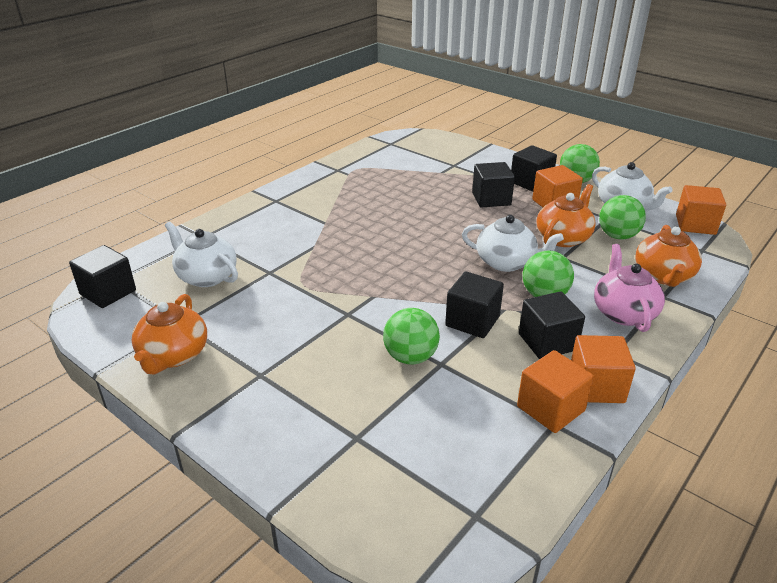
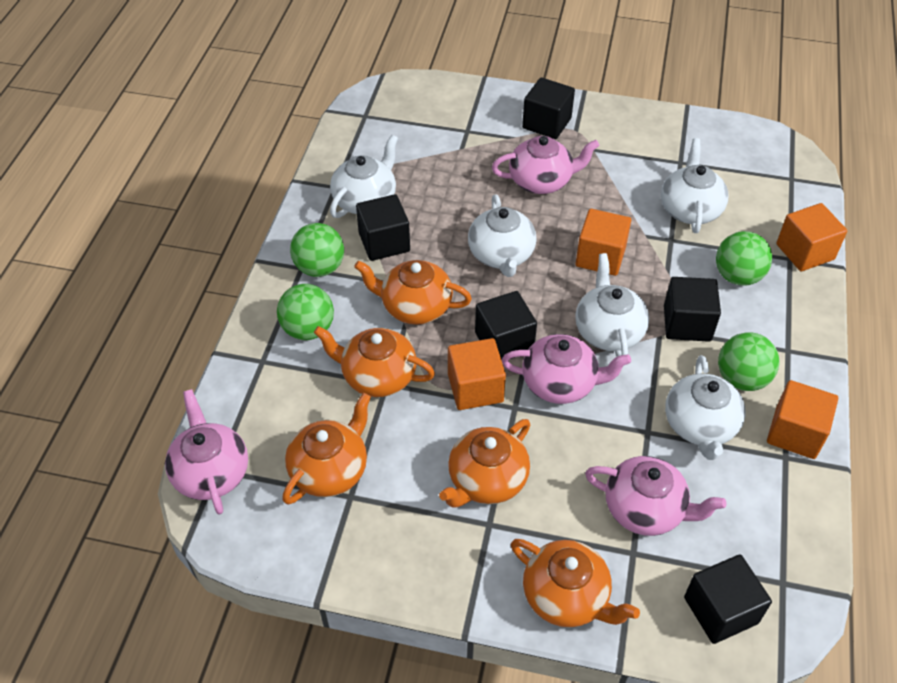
orange teapot: [132,294,207,374] [537,184,596,247] [636,225,702,287] = 3 -> [282,393,371,505] [314,326,435,397] [354,260,472,325] [439,419,530,507] [511,539,640,627] = 5
pink teapot: [594,244,665,332] = 1 -> [165,389,248,515] [492,136,600,194] [502,334,631,404] [585,456,726,536] = 4
white teapot: [165,222,238,287] [462,215,564,272] [592,162,673,211] = 3 -> [330,135,398,218] [468,194,537,277] [575,253,649,357] [661,138,729,233] [665,355,745,460] = 5

